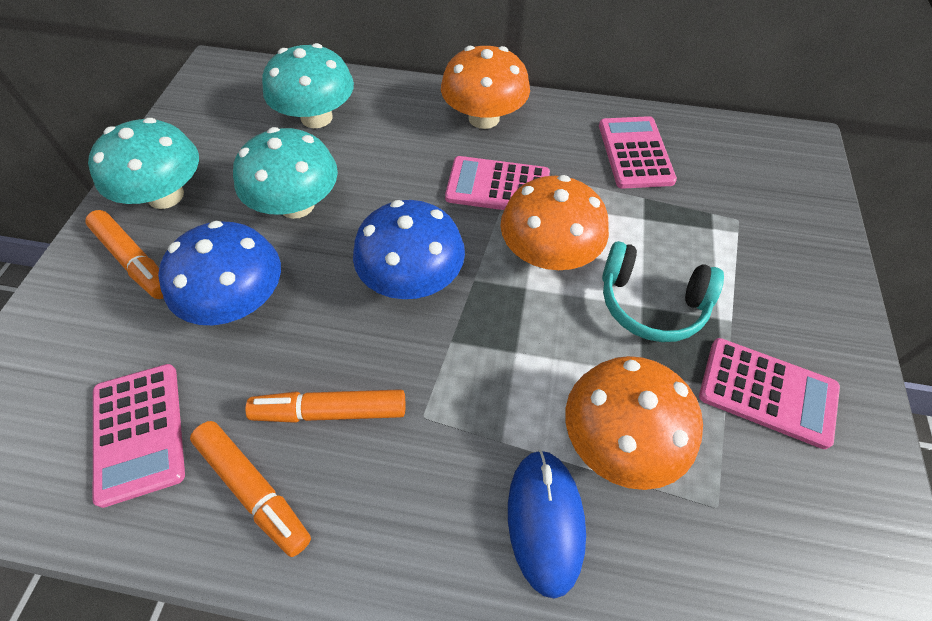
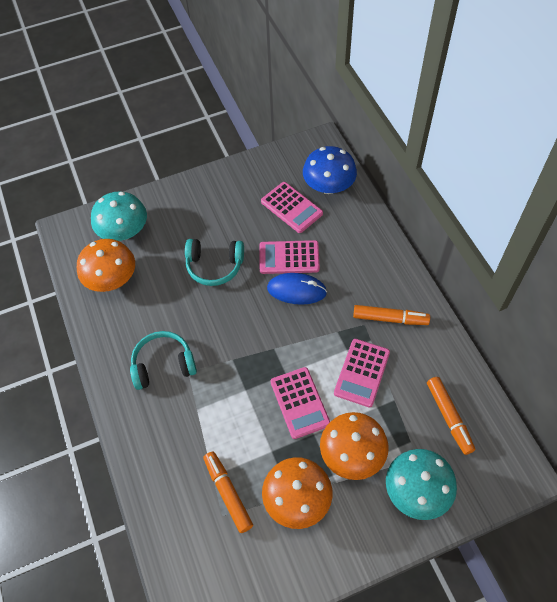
blue mushroom: [158,221,281,325] [353,200,465,299] = 2 -> [303,146,357,194] = 1
turquoise headphones: [602,241,724,342] = 1 -> [130,331,197,390] [185,239,244,286] = 2
turquoise mushroom: [88,118,199,209] [233,127,338,219] [262,43,354,128] = 3 -> [91,191,147,241] [386,449,457,520] = 2

